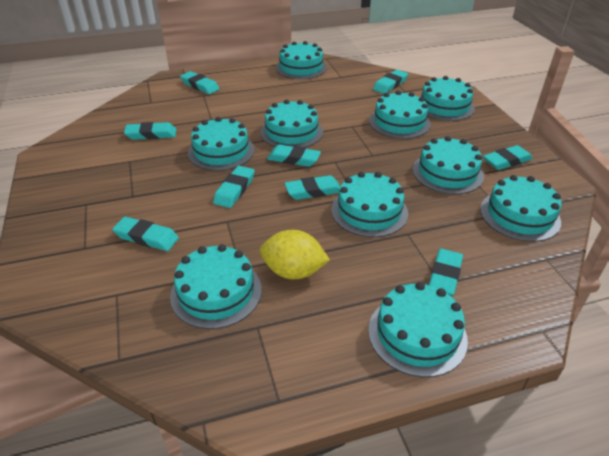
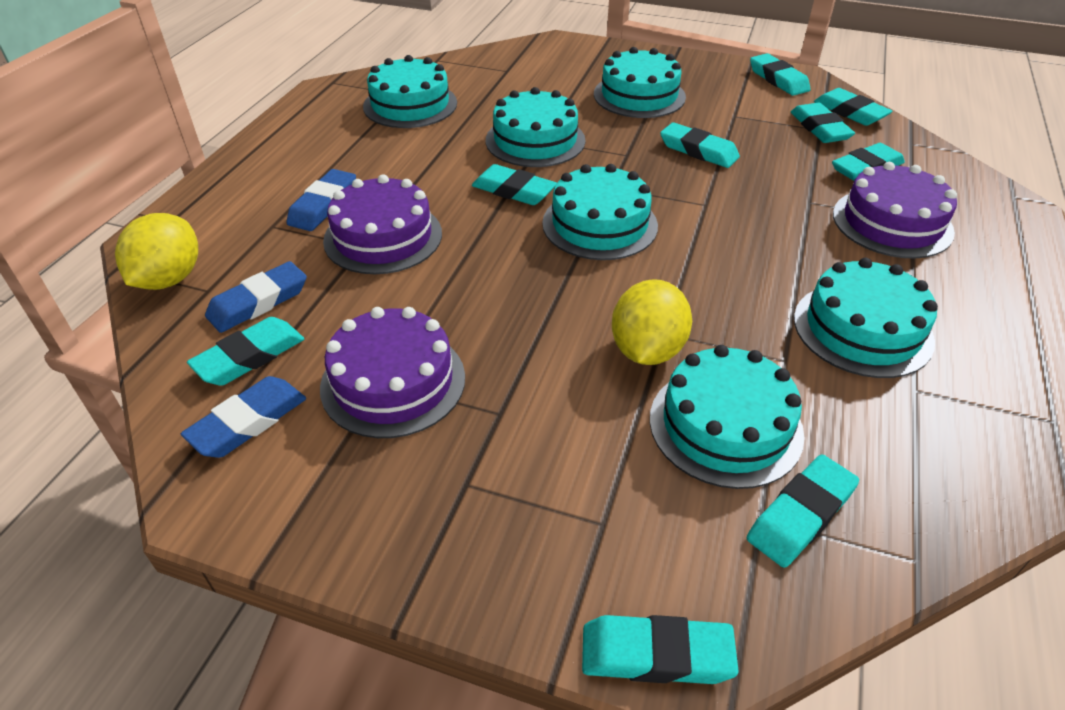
blue eraser: none = 0 -> [181,376,306,458] [205,261,307,333] [287,169,356,231] = 3
purple cake: none = 0 -> [320,307,465,438] [323,174,442,274] [833,162,957,259] = 3
turquoise cake: [170,244,262,329] [188,117,254,171] [260,100,323,148] [275,41,327,79] [331,172,408,237] [368,282,468,377] [369,91,431,139] [413,136,484,194] [420,76,475,121] [480,175,562,242] = 10 -> [363,55,457,128] [486,87,585,167] [542,164,658,260] [594,47,686,118] [650,345,805,489] [794,258,938,378] = 6
yellow lemon: [260,230,330,280] = 1 -> [115,213,198,290] [612,279,692,365] = 2

